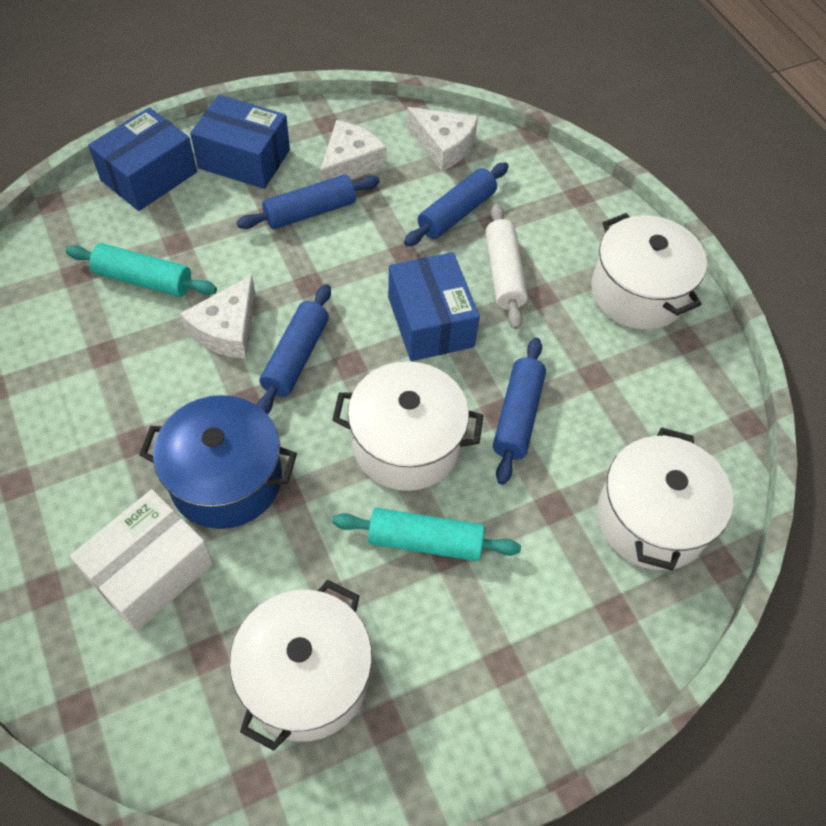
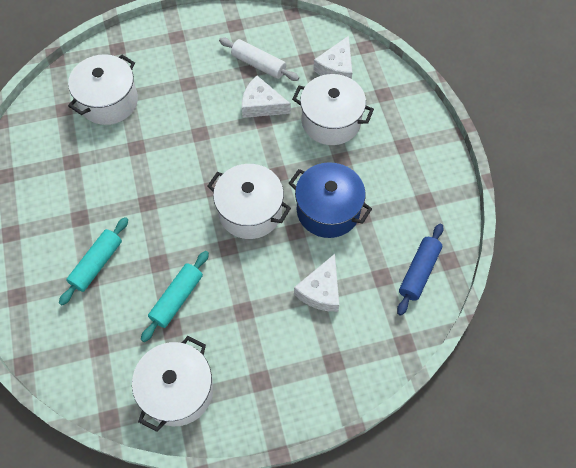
blue box: [88,107,197,211] [190,95,290,189] [388,252,480,361] = 3 -> none = 0
blue rolling pin: [236,175,380,229] [256,284,331,414] [404,162,509,247] [493,338,546,485] = 4 -> [397,224,444,316] = 1
white box: [70,489,213,631] = 1 -> none = 0

